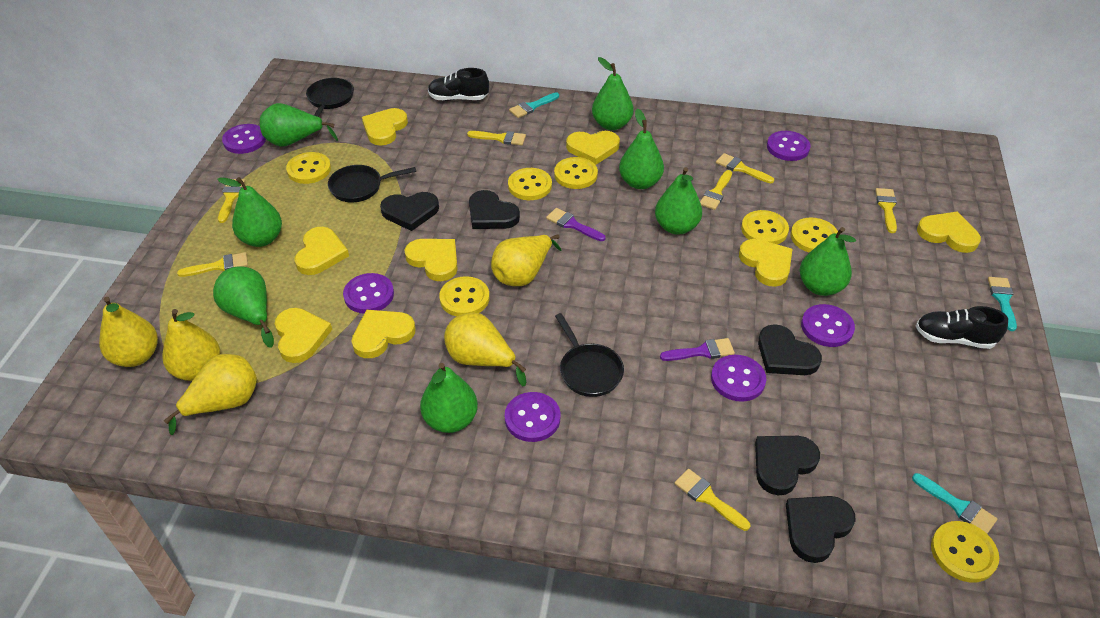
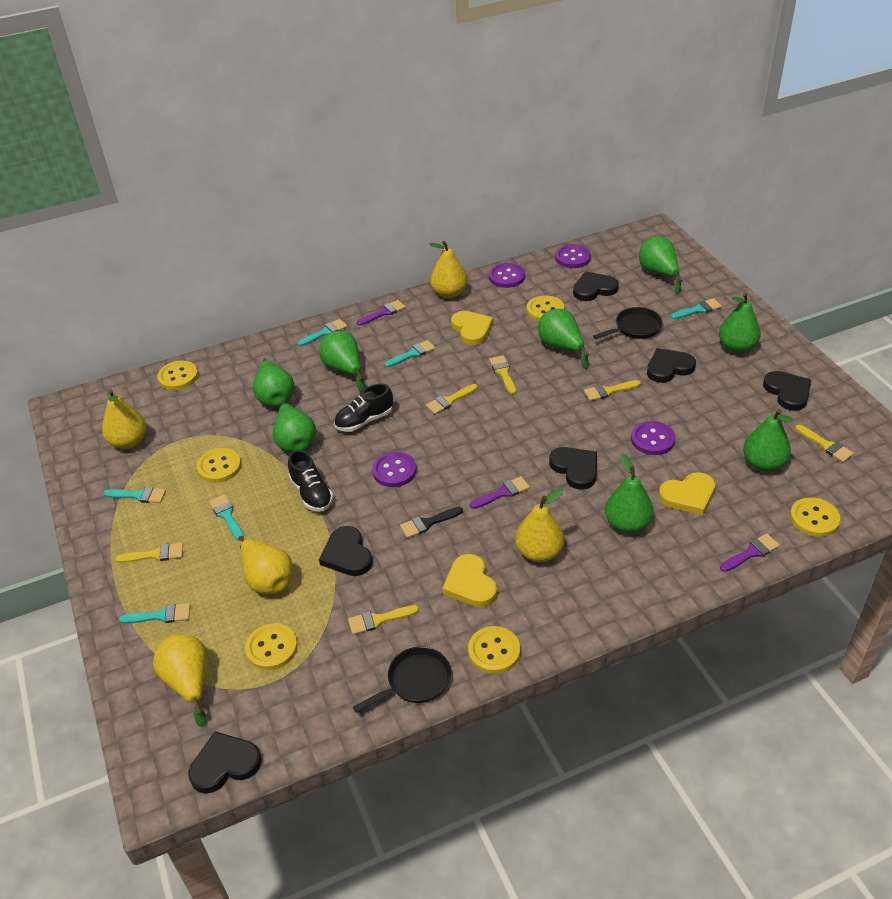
black brush: none = 0 -> [400,507,463,538] = 1
black heart: [380,192,439,231] [469,190,520,229] [755,436,820,495] [758,324,822,375] [786,496,856,563] = 5 -> [189,732,261,794] [319,526,373,576] [549,447,597,490] [573,271,619,301] [647,348,696,383] [763,371,811,411] = 6
black pan: [306,78,354,117] [328,165,416,202] [555,313,624,397] = 3 -> [353,647,451,713] [593,307,663,339] = 2
purple brush: [546,208,606,241] [660,338,735,361] = 2 -> [357,300,406,325] [470,476,530,509] [720,533,780,572] = 3
purple button: [222,124,266,154] [343,273,394,313] [505,392,560,442] [711,355,766,402] [767,131,811,161] [801,304,855,347] = 6 -> [372,452,416,487] [489,263,525,288] [555,244,591,268] [631,421,675,455] = 4
turquoise brush: [509,92,559,118] [912,473,997,534] [988,277,1017,331] = 3 -> [103,487,166,503] [119,603,190,624] [209,494,244,541] [298,319,347,346] [384,340,435,367] [670,298,722,319] = 6
yellow brush: [177,252,248,277] [218,179,245,223] [467,131,526,145] [674,469,750,531] [700,170,732,210] [716,153,774,184] [875,188,897,233] = 7 -> [116,542,183,563] [348,605,419,635] [426,384,477,414] [489,356,516,394] [584,380,641,401] [795,425,854,462] = 6
yellow button: [286,152,331,184] [439,276,490,317] [508,168,552,200] [554,157,598,189] [741,210,789,244] [790,218,838,253] [931,521,999,583] = 7 -> [157,361,198,390] [197,448,241,483] [245,623,297,670] [468,626,520,674] [527,295,564,321] [790,497,840,537] = 6
yellow heart: [275,308,332,363] [294,227,349,275] [351,310,416,358] [362,108,408,146] [405,239,457,281] [566,131,620,165] [739,239,792,287] [917,212,981,253] = 8 -> [442,554,497,607] [451,311,493,345] [659,472,715,515] = 3

